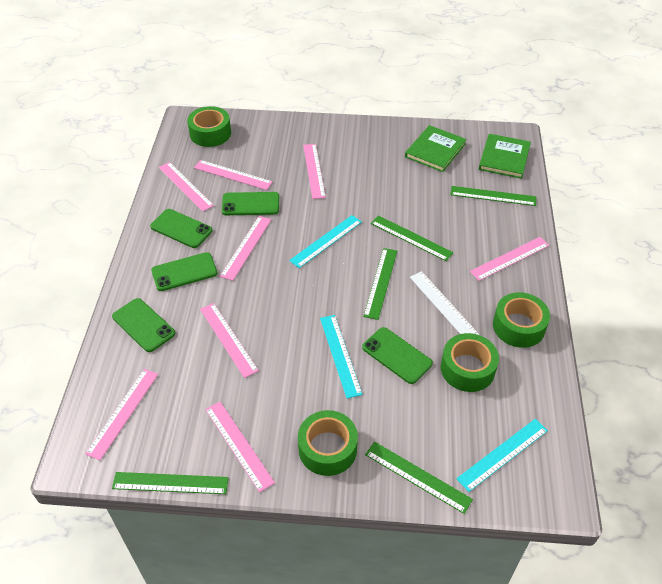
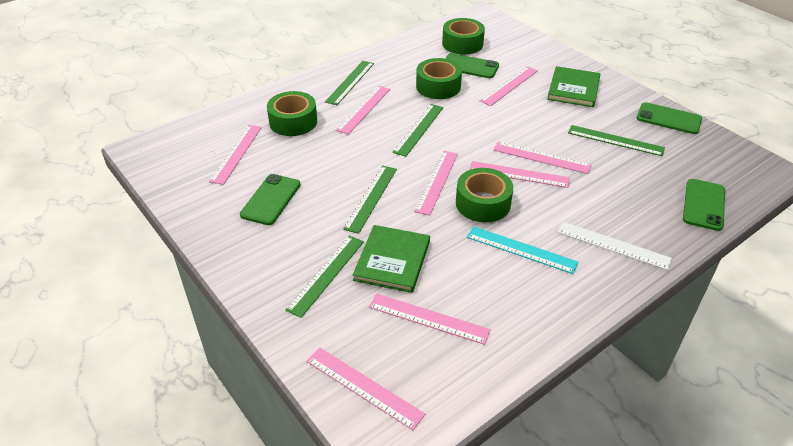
green phone: [112,298,175,352] [150,209,212,248] [151,252,217,291] [222,192,279,215] [362,327,433,384] = 5 -> [240,174,301,225] [445,53,499,78] [636,102,702,134] [683,179,725,231] = 4
turquoise ruler: [289,215,362,268] [320,315,363,399] [456,419,548,492] = 3 -> [467,226,578,274] = 1

